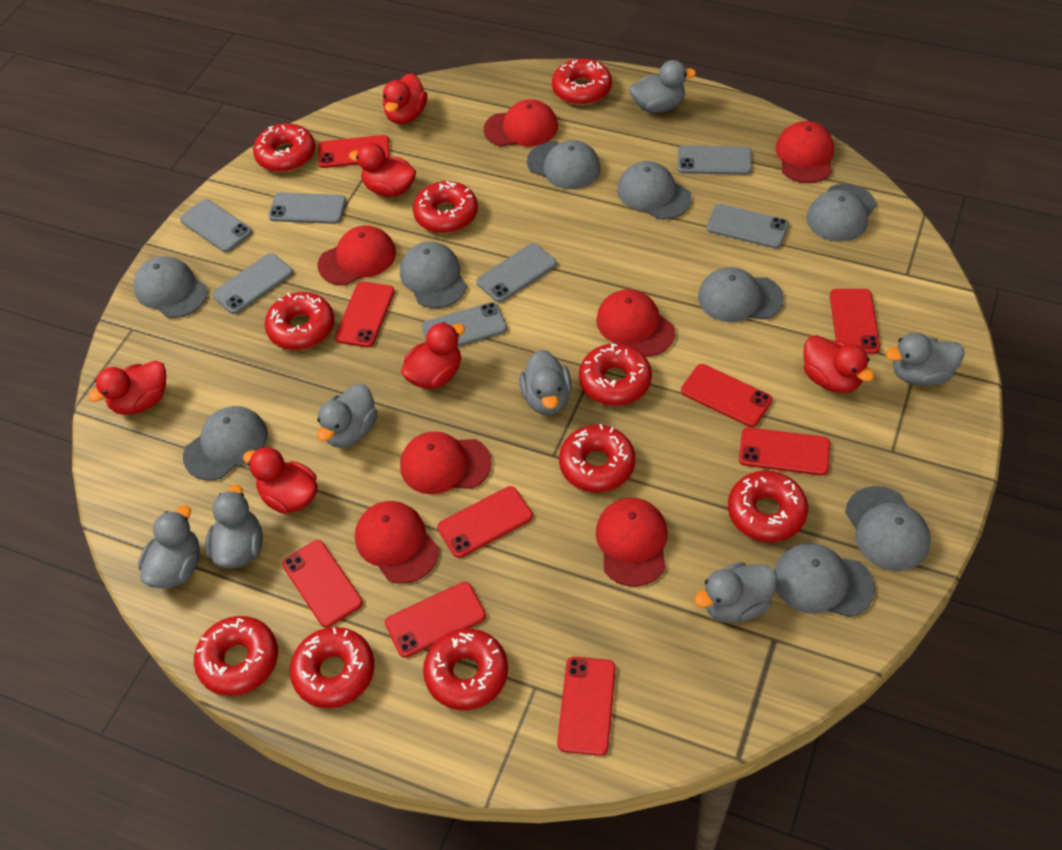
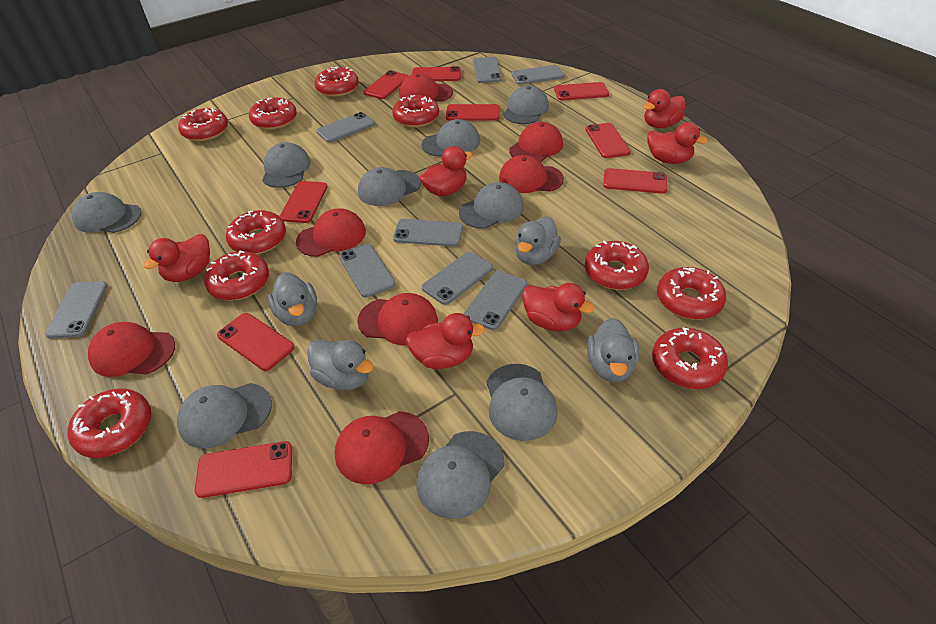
grey duck: [138,506,200,588] [205,485,263,568] [317,384,378,448] [519,349,572,415] [629,60,696,113] [694,562,777,623] [886,333,964,386] = 7 -> [268,272,317,327] [307,340,373,390] [515,216,561,265] [587,318,639,383] = 4
grey phone: [180,199,252,252] [212,253,293,314] [268,192,346,224] [422,302,507,347] [477,243,557,303] [677,145,752,175] [706,204,789,249] = 7 -> [45,281,108,339] [317,112,375,143] [339,244,396,298] [393,219,463,247] [422,252,493,305] [464,271,527,330] [473,57,502,83] [512,65,565,85] = 8

